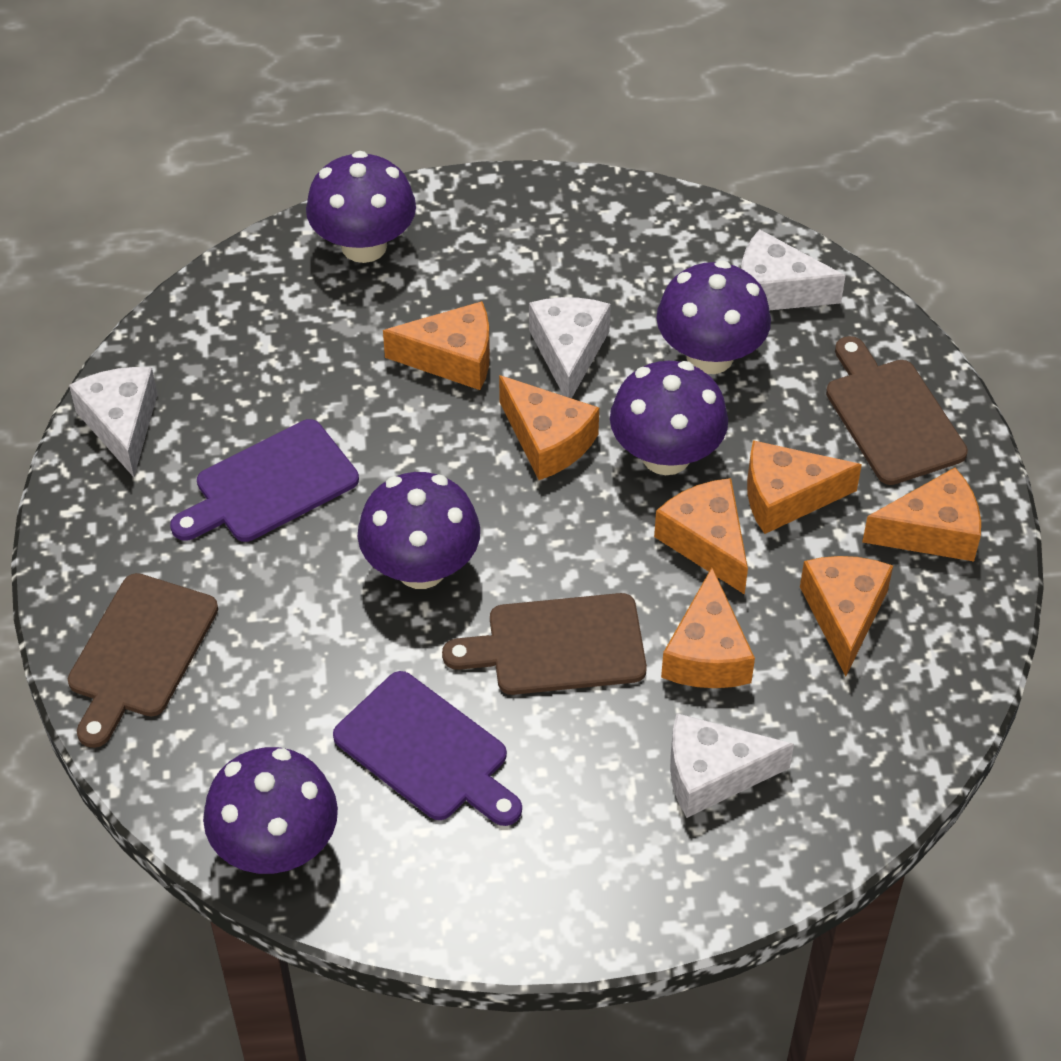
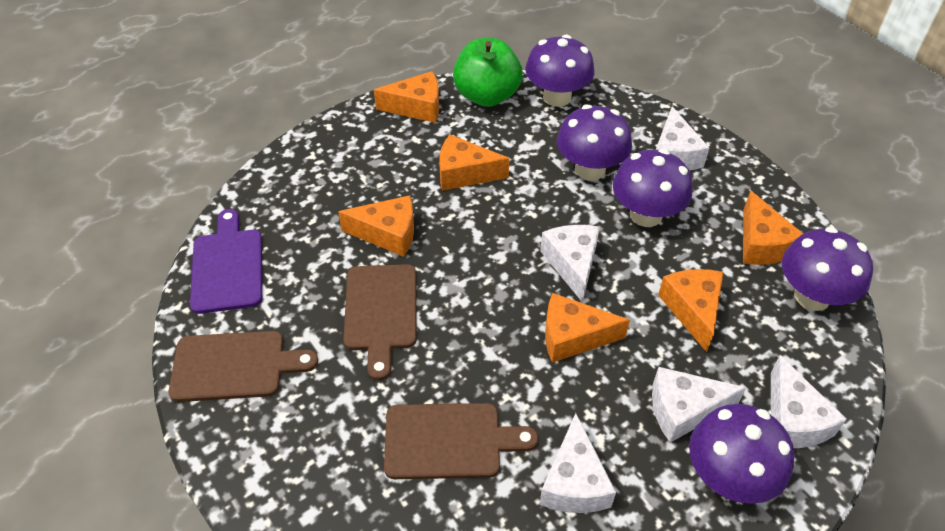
green apple: none = 0 -> [453,38,523,107] = 1
orange cheese: [383,301,490,390] [499,375,599,480] [654,478,748,595] [661,568,755,688] [747,440,862,534] [800,556,893,676] [862,468,981,561] = 7 -> [338,195,414,257] [374,71,439,123] [439,134,510,191] [545,293,630,363] [658,269,723,352] [743,191,803,265] = 6
purple cutting board: [170,419,359,542] [333,671,522,826] = 2 -> [190,209,262,314] = 1
white cheese: [69,367,158,477] [529,297,611,398] [670,713,794,818] [741,229,845,310] = 4 -> [539,413,616,513] [540,225,600,303] [652,367,747,443] [656,106,709,170] [771,355,847,448] = 5

